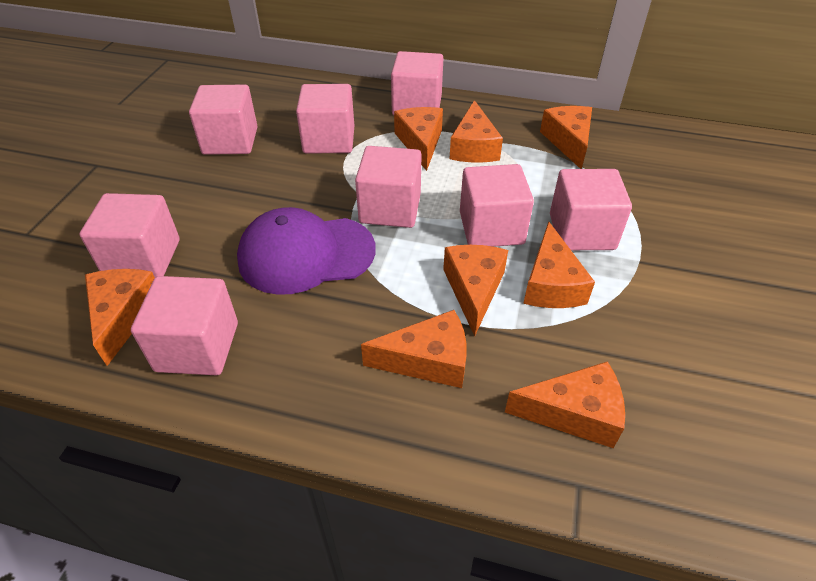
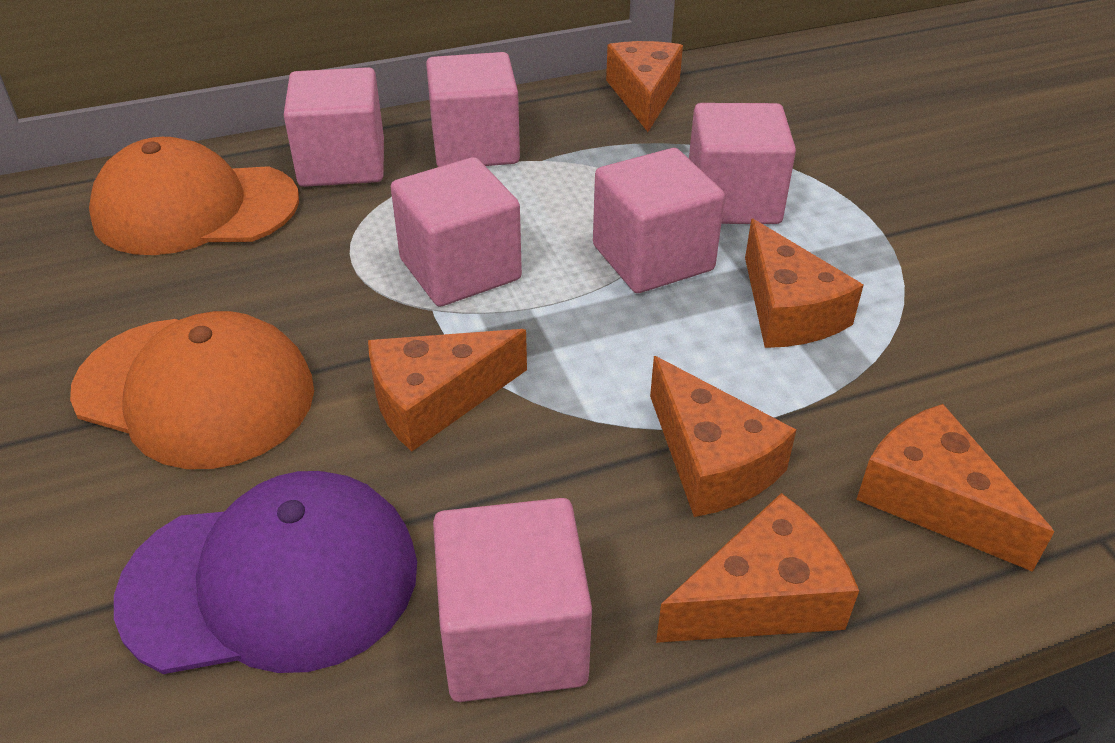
orange cap: none = 0 -> [70,311,314,469] [89,137,299,255] = 2
orange cheese: [85,269,155,366] [361,310,467,388] [394,107,443,171] [443,245,508,336] [449,100,503,163] [505,361,625,448] [523,221,595,308] [540,106,592,169] = 8 -> [368,329,527,451] [606,41,683,132] [650,356,796,517] [656,493,859,643] [745,219,864,348] [856,404,1054,572] = 6
pink cube: [80,193,180,277] [131,276,238,375] [189,85,258,155] [296,84,354,154] [355,146,422,228] [391,51,443,115] [460,164,534,247] [550,169,632,250] = 8 -> [284,67,384,187] [391,157,522,307] [426,52,520,167] [433,498,592,702] [593,148,725,293] [689,103,796,224] = 6

